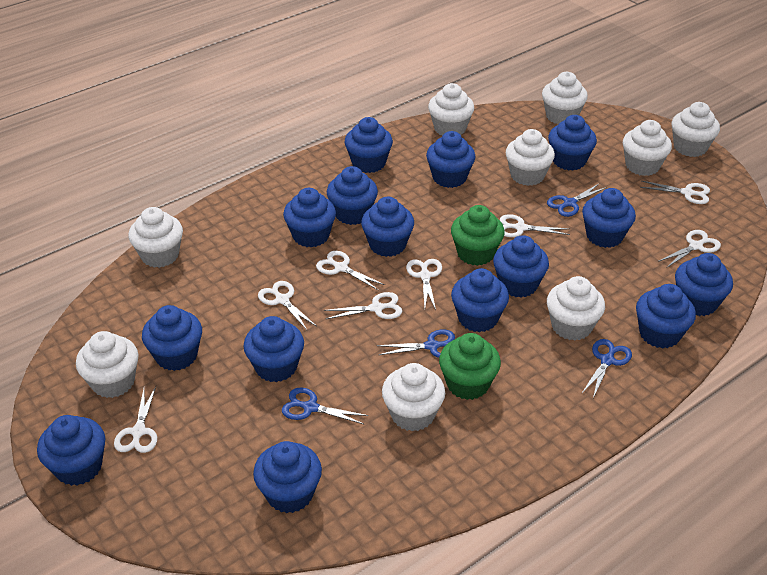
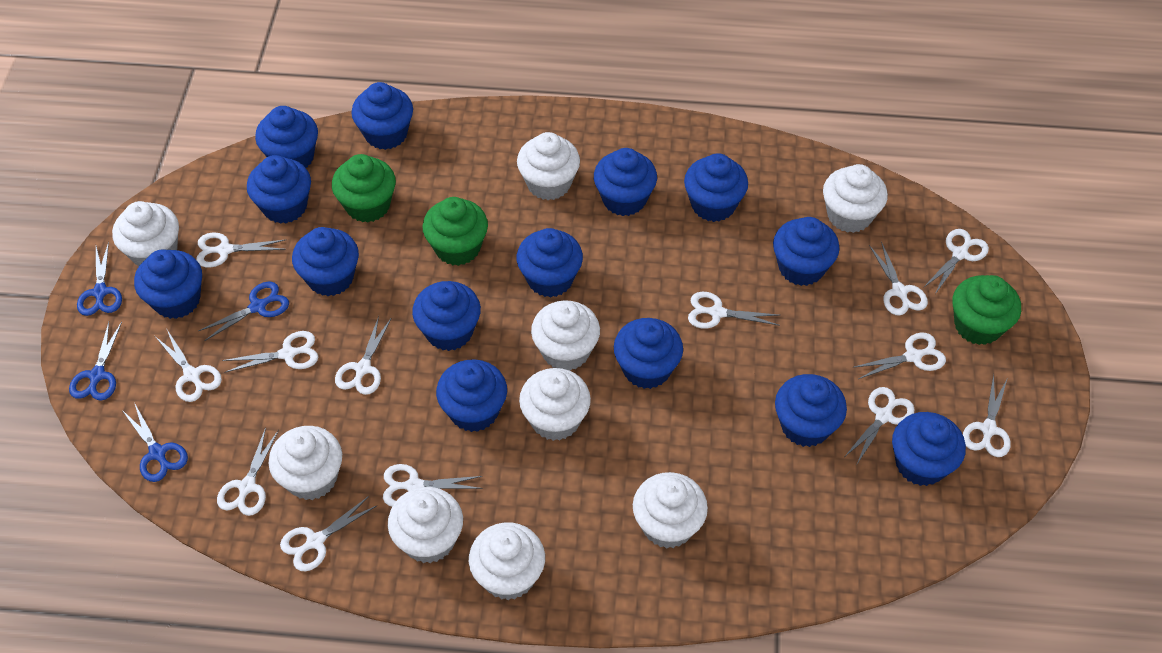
blue cupcake: [37,415,105,486] [142,305,202,371] [243,316,304,382] [253,441,322,513] [283,188,336,247] [327,166,378,225] [345,117,393,173] [361,197,414,257] [426,131,476,188] [451,268,509,332] [493,235,549,298] [548,115,597,171] [582,188,636,248] [636,284,696,348] [675,253,733,316] = 15 -> [134,249,202,319] [247,155,311,224] [255,106,318,168] [292,227,359,296] [351,82,413,150] [412,281,481,351] [436,359,507,432] [517,228,583,298] [594,148,657,216] [614,318,683,389] [684,153,748,222] [773,217,840,286] [775,374,847,447] [892,412,966,486] = 14
green cupcake: [439,333,501,400] [451,205,505,266] = 2 -> [332,154,396,222] [423,197,488,266] [952,275,1021,345] = 3
white scissors: [114,386,157,453] [258,281,316,330] [316,251,385,291] [323,292,402,319] [406,259,442,310] [500,214,570,237] [640,181,710,204] [658,230,721,268] = 8 -> [156,328,222,402] [196,232,286,267] [217,427,279,516] [222,331,318,373] [280,496,376,571] [335,316,391,395] [383,464,483,507] [688,292,780,329] [845,387,915,464] [852,333,946,379] [869,241,928,316] [923,229,989,294] [963,374,1011,457] = 13

